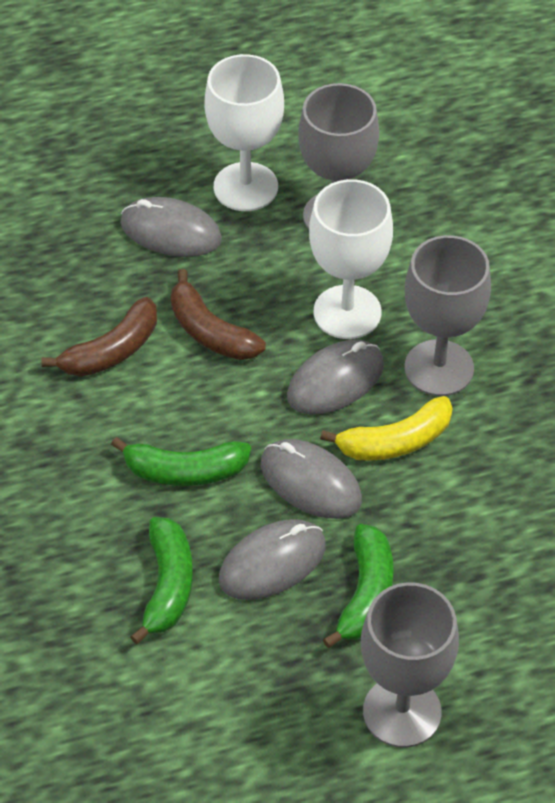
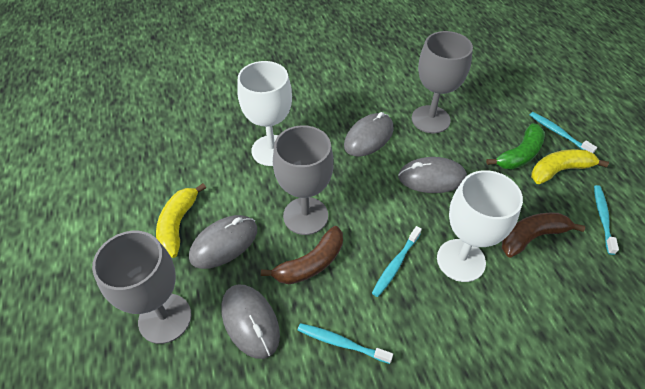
green banana: [111,437,251,486] [130,517,193,644] [323,524,394,648] = 3 -> [486,123,545,170] = 1
turquoise toothbrush: none = 0 -> [297,323,393,364] [372,226,422,297] [530,112,597,153] [594,185,619,255] = 4
yellow banana: [320,396,453,461] = 1 -> [156,183,206,258] [531,149,609,184] = 2

